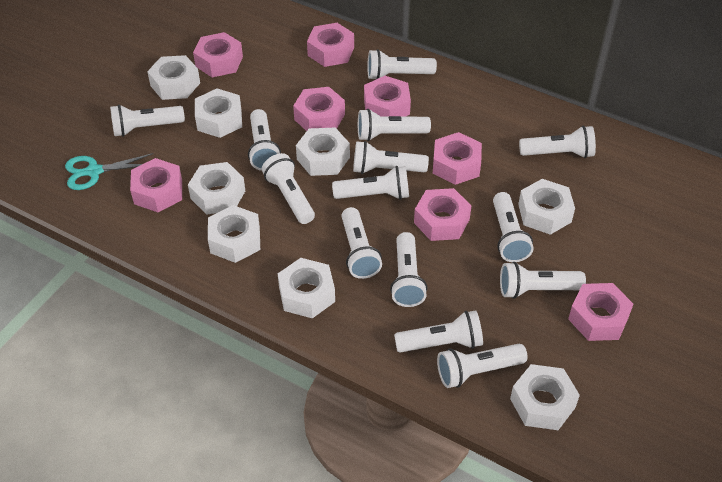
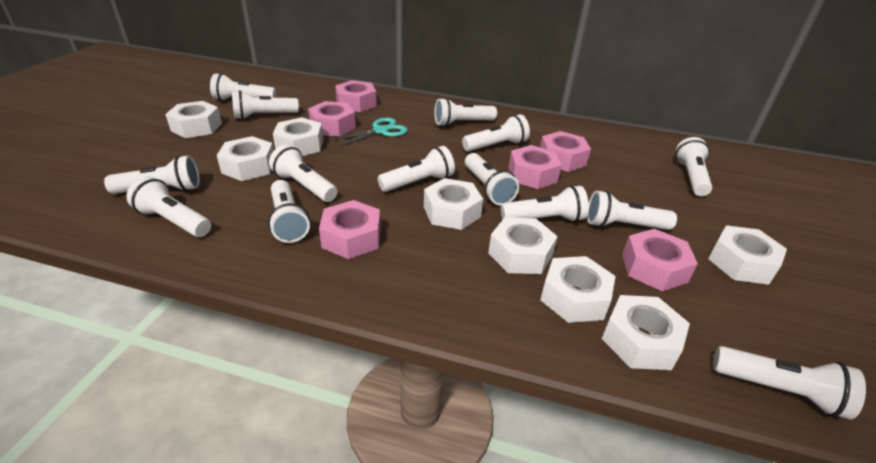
pink nut: [130,158,182,212] [193,32,243,77] [293,87,345,131] [307,23,354,67] [364,76,411,117] [414,188,471,241] [433,132,482,185] [568,283,633,341] = 8 -> [308,101,356,137] [319,200,381,259] [335,80,377,112] [508,145,562,189] [540,131,591,172] [622,229,698,291] = 6

